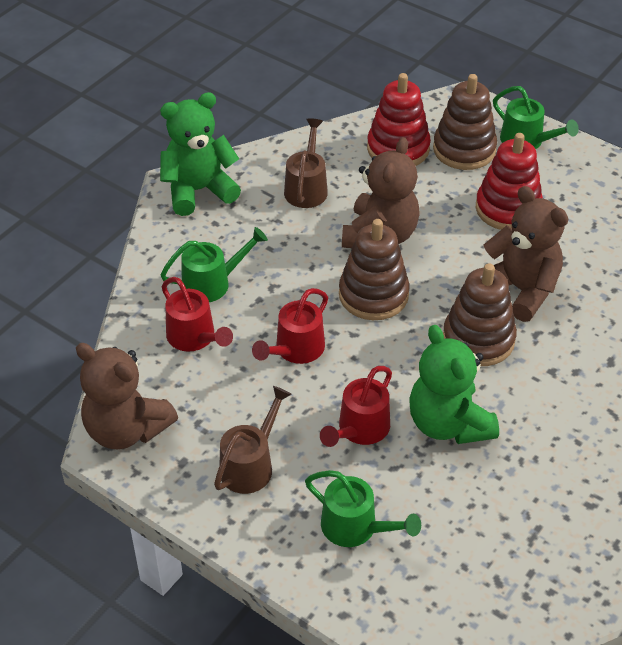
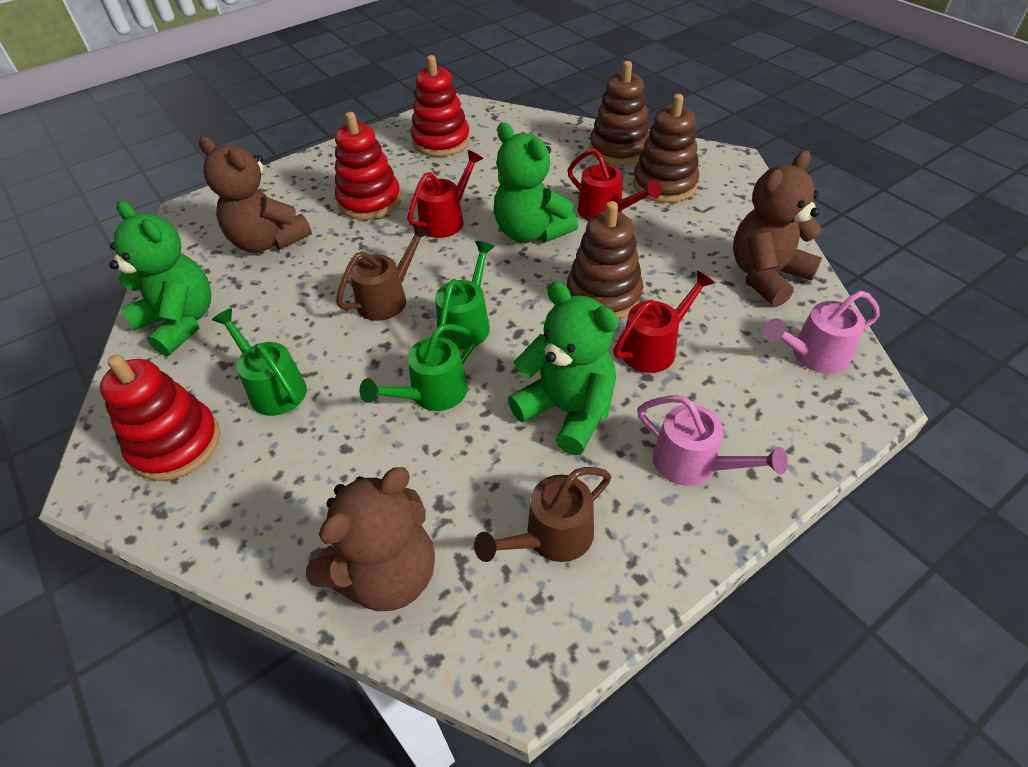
green teddy bear: [160,92,241,216] [409,325,499,444] = 2 -> [109,201,211,356] [494,122,578,243] [508,281,618,455] = 3
pink watering can: none = 0 -> [637,395,788,486] [763,291,880,374] = 2
red stacking toy: [367,73,431,166] [476,133,543,230] = 2 -> [100,354,220,481] [335,112,401,220] [411,55,470,157] = 3

